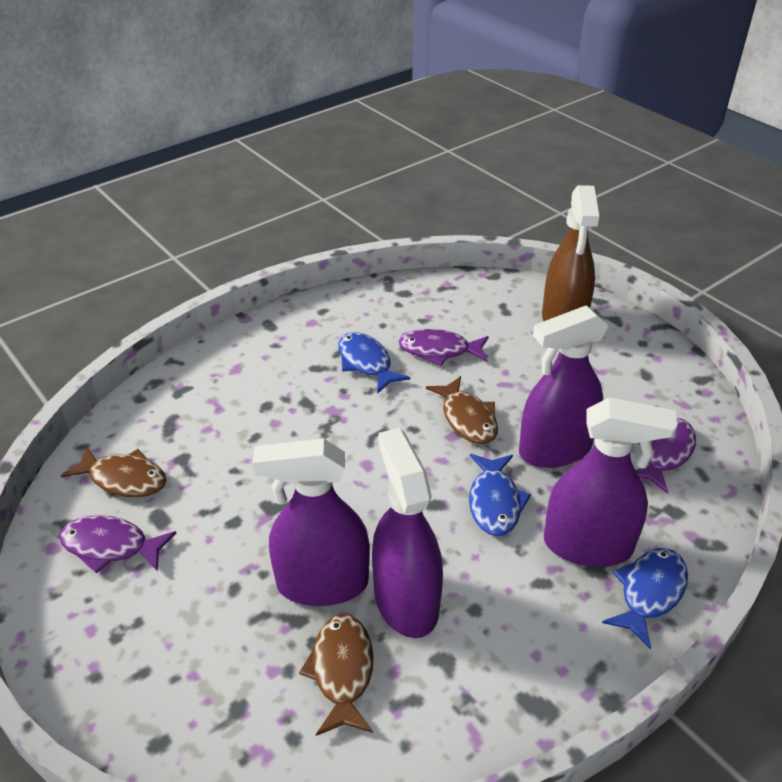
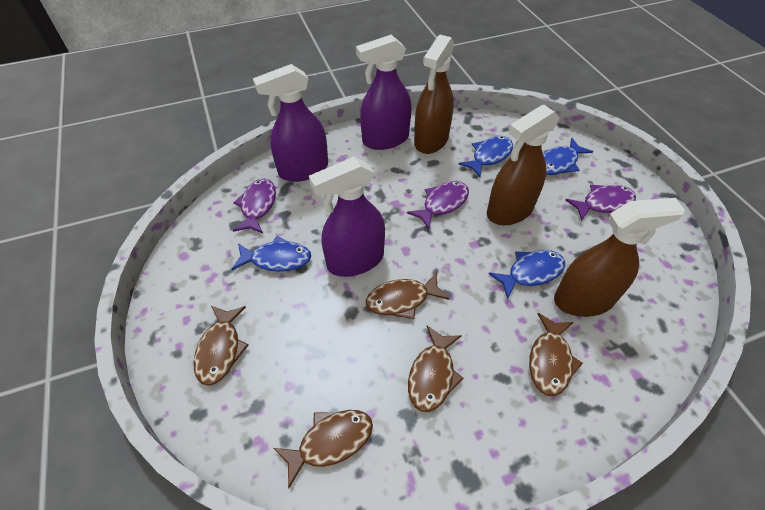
blue fish: [338,332,410,394] [469,454,531,536] [602,548,688,649] = 3 -> [232,236,311,272] [458,136,513,177] [489,250,565,299] [543,138,593,175] = 4
brown fish: [61,445,166,497] [299,614,373,736] [426,376,498,444] = 3 -> [194,306,249,386] [273,410,373,489] [366,272,449,319] [408,326,464,412] [529,313,583,396] = 5
brown spray bottle: [542,185,599,321] = 1 -> [414,35,454,154] [487,105,560,225] [554,198,685,317] = 3
purple spray bottle: [253,438,370,606] [372,428,443,638] [519,305,609,468] [544,397,677,567] = 4 -> [253,64,328,182] [309,157,385,277] [356,35,411,150] = 3

